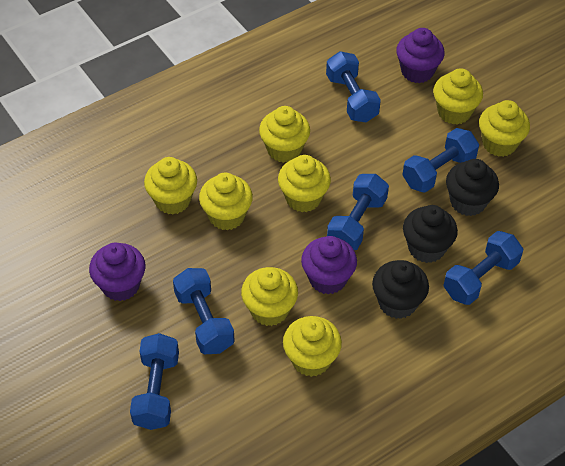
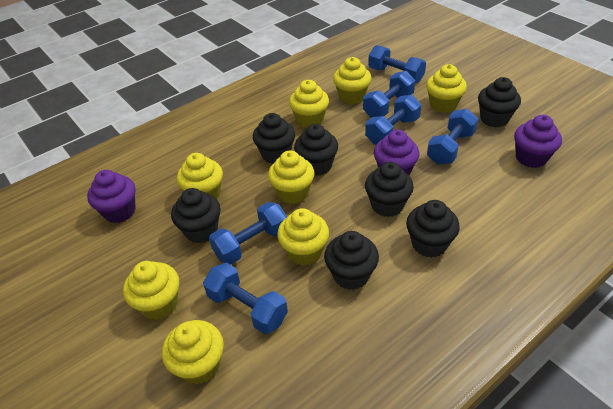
black cupcake: [372,260,429,319] [403,205,458,263] [446,159,499,216] = 3 -> [171,188,221,243] [253,113,295,164] [294,124,338,176] [324,231,379,290] [365,162,414,217] [406,200,460,258] [478,77,521,127] = 7

